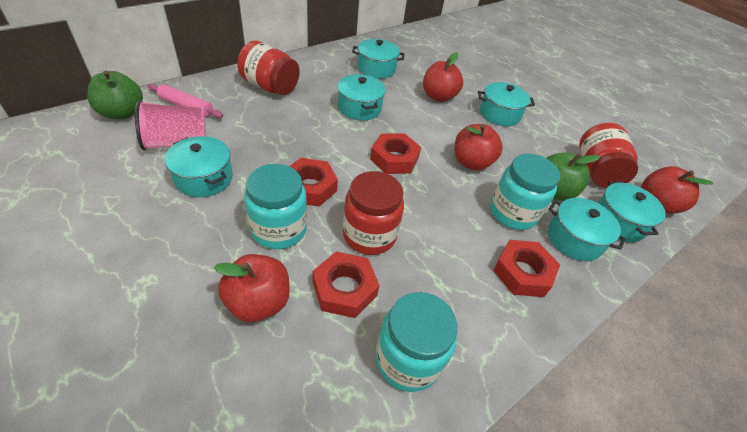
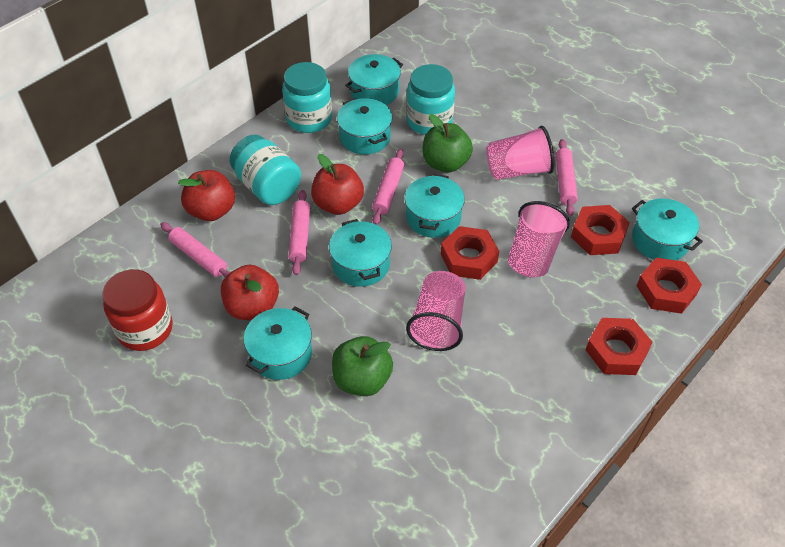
pink cup: [135,100,206,151] = 1 -> [406,271,466,351] [486,126,554,180] [508,201,570,277] = 3
pink rolling pin: [148,84,223,118] = 1 -> [160,222,231,277] [289,190,310,275] [372,149,404,225] [555,139,578,216] = 4
red apple: [214,254,290,322] [423,52,463,102] [455,124,503,170] [641,166,713,214] = 4 -> [178,170,235,221] [221,265,279,320] [311,154,364,215] = 3
red jar: [237,41,300,95] [343,171,404,255] [579,123,638,188] = 3 -> [102,269,173,351] = 1

